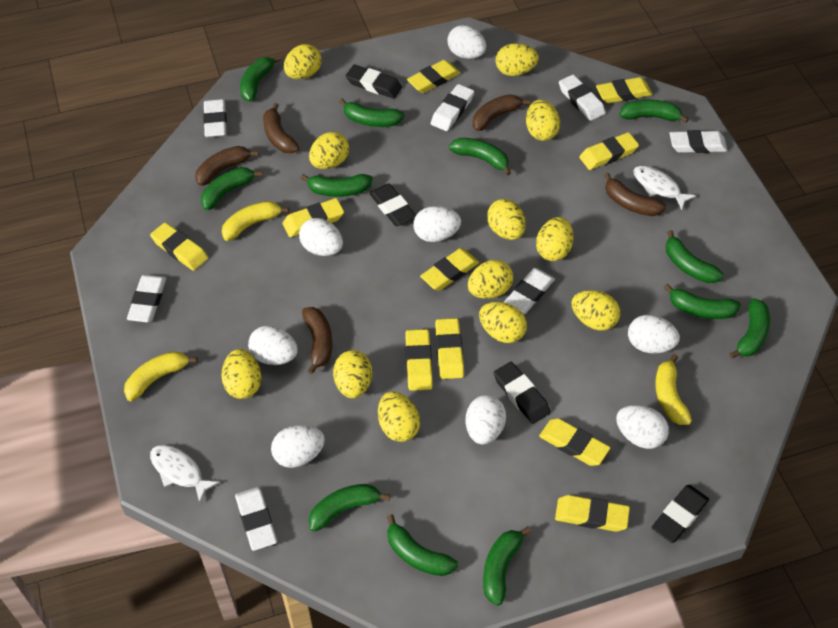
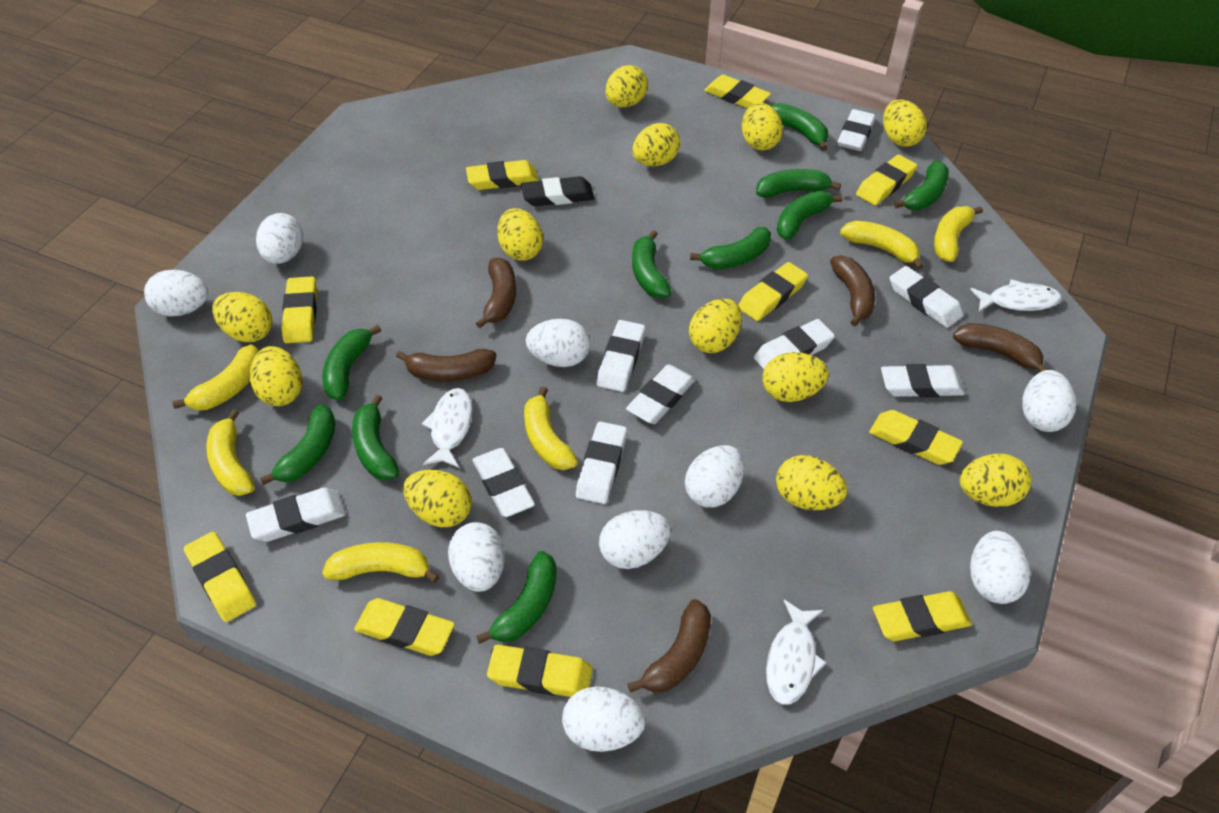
black eraser: [346,64,402,99] [369,183,416,226] [494,362,550,424] [652,485,709,543] = 4 -> [521,176,594,206] = 1
green banana: [201,167,262,210] [240,56,281,102] [301,174,373,197] [308,484,390,532] [339,99,405,127] [387,514,458,576] [449,138,511,176] [483,527,531,606] [619,100,689,123] [664,284,741,319] [666,230,724,283] [729,298,770,358] = 12 -> [260,404,336,485] [322,325,381,400] [352,395,399,480] [476,551,557,644] [632,230,672,298] [690,227,771,269] [756,169,841,198] [771,103,828,151] [777,191,843,240] [894,161,949,210] = 10
white egg: [248,326,298,365] [271,425,325,468] [299,218,343,256] [413,206,461,242] [447,25,486,59] [466,395,506,445] [616,405,669,449] [628,315,680,354] = 8 -> [144,270,208,316] [256,213,303,264] [448,522,505,592] [526,319,590,367] [562,686,646,752] [599,510,671,569] [685,445,745,508] [970,531,1030,604] [1022,370,1076,432] = 9
white eraser: [127,275,166,322] [203,99,227,138] [235,487,277,551] [431,84,474,131] [504,268,555,314] [559,75,605,121] [670,130,727,153] = 7 -> [246,488,346,542] [473,448,535,517] [576,421,627,504] [597,320,645,392] [626,364,696,424] [754,319,835,369] [837,109,876,151] [881,364,965,398] [890,266,963,328] = 9
white fish: [150,445,220,503] [633,166,696,210] = 2 -> [422,388,473,468] [766,600,826,704] [970,279,1062,312] = 3
yellow banana: [124,351,198,401] [222,201,289,241] [655,354,692,425] = 3 -> [173,345,259,410] [206,409,255,496] [322,542,439,583] [524,386,578,470] [840,221,924,270] [934,206,983,262] = 6

